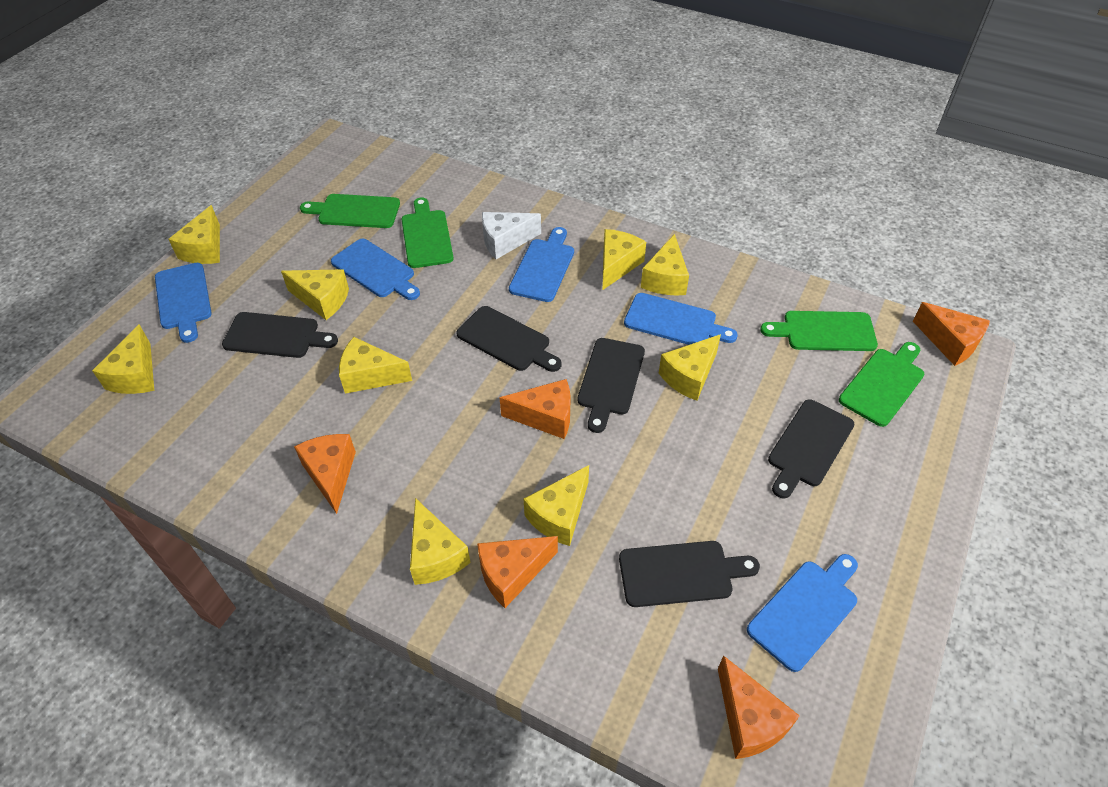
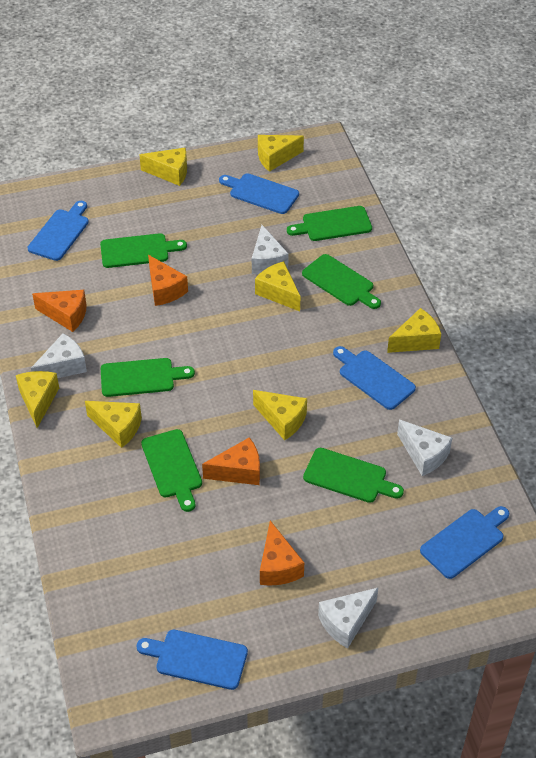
black cutting board: [222,312,338,358] [456,306,562,372] [577,338,645,433] [619,541,760,607] [768,399,854,498] = 5 -> none = 0
green cutting board: [300,194,400,228] [401,197,454,268] [760,311,878,351] [839,342,924,427] = 4 -> [100,233,187,268] [101,358,195,397] [141,429,202,512] [287,206,372,241] [302,254,381,309] [303,448,404,503] = 6
orange cheese: [294,434,356,514] [477,536,558,608] [499,379,571,439] [718,655,800,759] [913,302,990,366] = 5 -> [32,290,87,332] [148,255,188,306] [202,437,260,485] [260,521,304,586] = 4
white cheese: [482,212,541,259] = 1 -> [31,334,87,378] [252,225,289,274] [318,588,378,649] [397,420,452,476] = 4
yellow cheese: [92,324,154,394] [169,205,220,264] [281,269,349,320] [339,337,412,394] [410,498,471,585] [524,465,589,546] [602,229,646,290] [641,234,689,295] [659,334,721,401] = 9 -> [16,371,59,428] [85,401,142,448] [140,148,187,186] [253,390,307,441] [255,261,300,311] [258,135,304,172] [387,308,441,353] = 7

